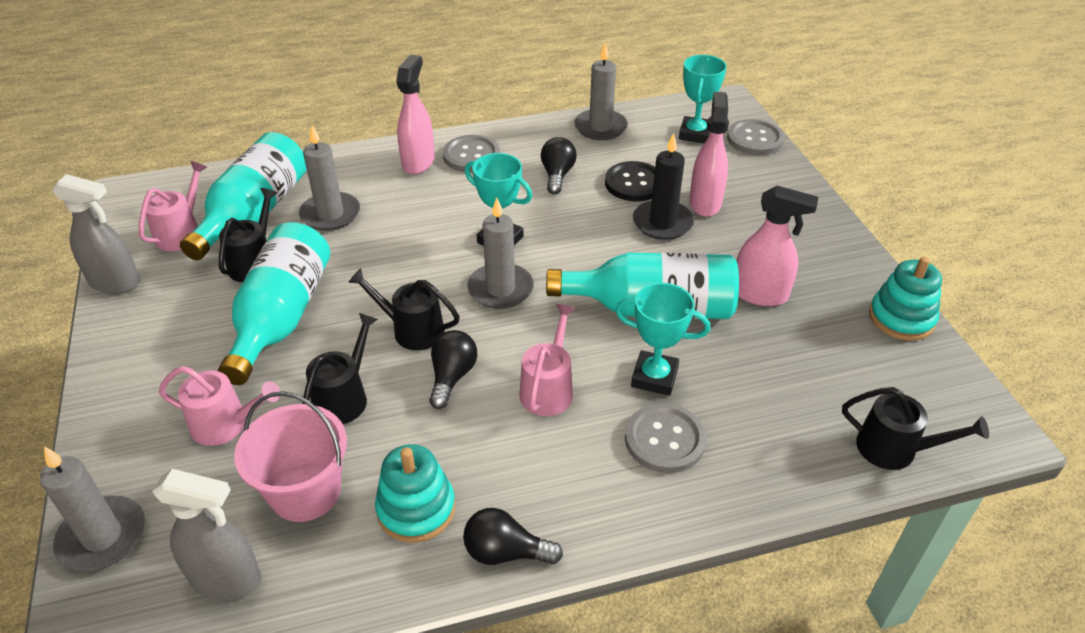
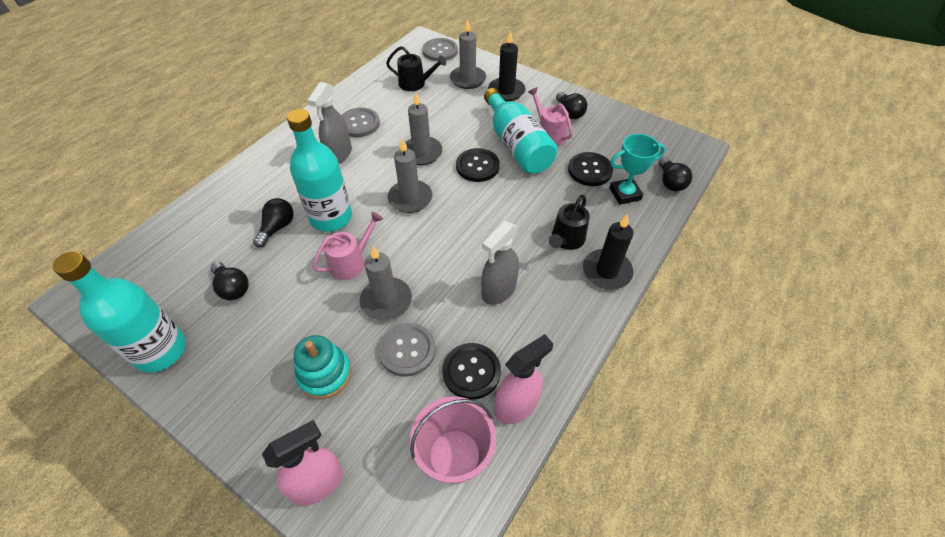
black button: [605,161,655,201] = 1 -> [442,343,501,400] [456,148,500,182] [568,152,613,186] = 3
black candle: [633,133,694,240] = 1 -> [488,31,525,101] [583,214,633,289] = 2
black light bulb: [429,330,477,409] [463,508,563,565] [541,137,577,194] = 3 -> [210,262,249,300] [253,198,294,247] [556,92,587,119] [658,157,692,191] = 4
black watering can: [219,188,278,282] [302,313,378,424] [348,268,460,350] [842,387,989,470] = 4 -> [386,46,446,91] [549,195,590,250] = 2
pink spray bottle: [396,55,435,175] [689,92,729,217] [736,186,818,306] = 3 -> [262,420,343,506] [494,334,553,424] = 2
pink watering can: [139,161,207,251] [159,366,280,446] [520,304,576,416] = 3 -> [312,212,383,280] [528,87,573,146] = 2
turquoise stacking toy: [375,444,455,543] [869,257,942,341] = 2 -> [294,335,351,399] = 1
turquoise trophy: [465,153,532,246] [615,283,711,396] [679,55,727,143] = 3 -> [609,134,665,205] = 1

